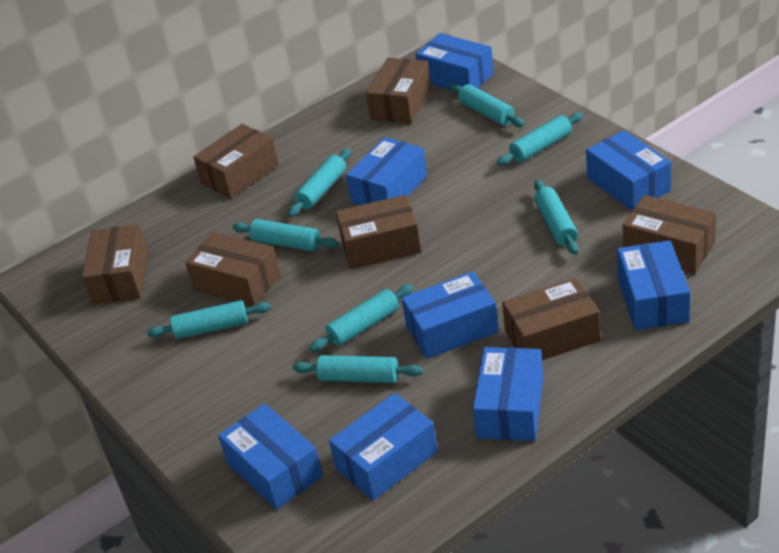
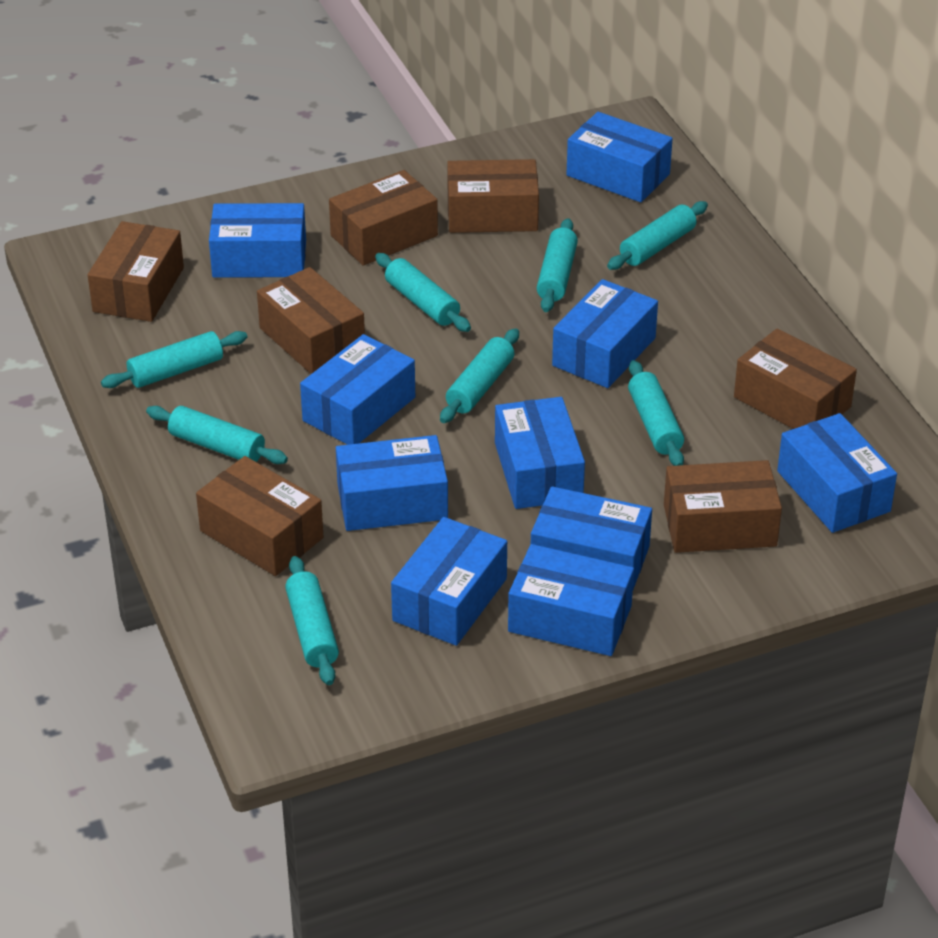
blue box: [218,403,323,510] [329,393,438,501] [346,137,427,205] [401,271,499,359] [415,33,494,90] [473,347,544,441] [586,130,671,210] [617,240,690,330] = 8 -> [209,203,306,278] [300,334,415,445] [336,435,448,531] [391,517,507,646] [495,397,585,509] [508,544,634,656] [531,486,652,589] [552,279,658,388] [566,112,673,202] [777,413,897,533] = 10

